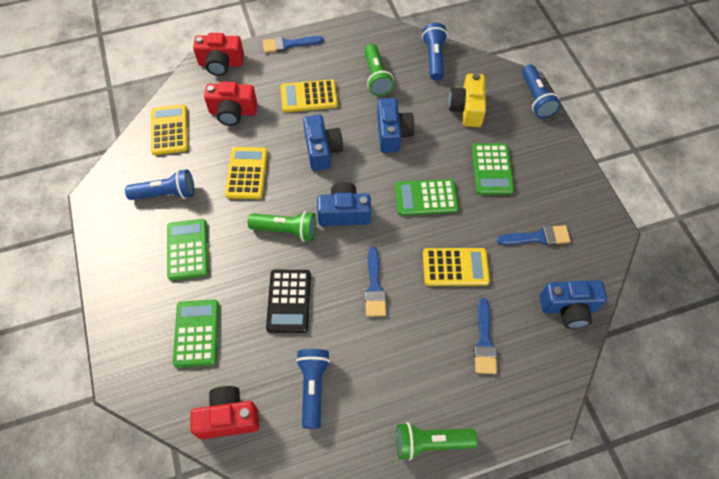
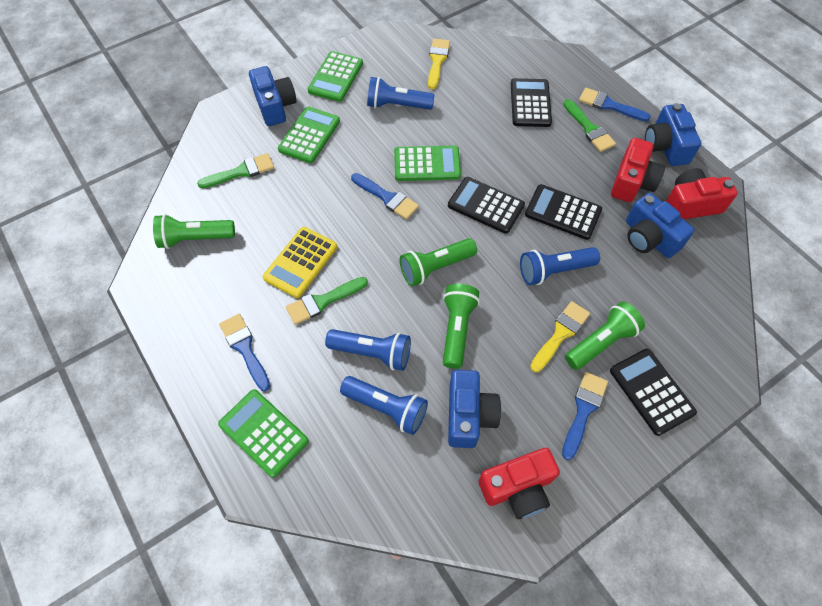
black calculator: [266,270,311,333] = 1 -> [448,177,525,234] [511,78,552,127] [525,184,602,240] [610,349,697,436] = 4
green brush: none = 0 -> [197,153,274,188] [286,277,368,325] [563,99,616,152] = 3
green flashlight: [248,211,317,242] [364,44,394,96] [396,422,478,461] = 3 -> [153,214,235,249] [399,238,477,286] [443,284,480,369] [565,302,645,370] = 4
yellow brush: none = 0 -> [428,39,450,89] [530,301,590,372] = 2
yellow calculator: [151,104,188,155] [225,147,268,199] [281,79,338,112] [423,248,490,286] = 4 -> [263,227,337,298] = 1
yellow camera: [449,73,486,127] = 1 -> none = 0

